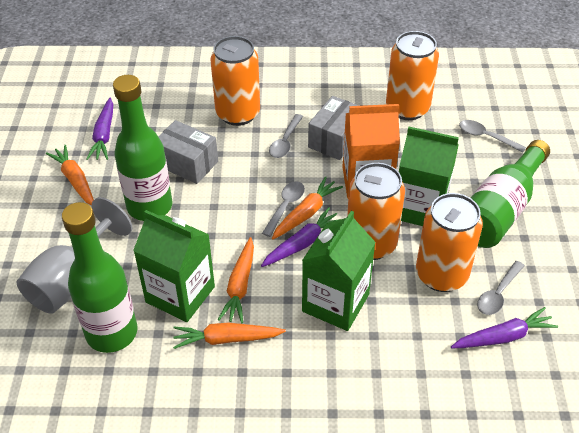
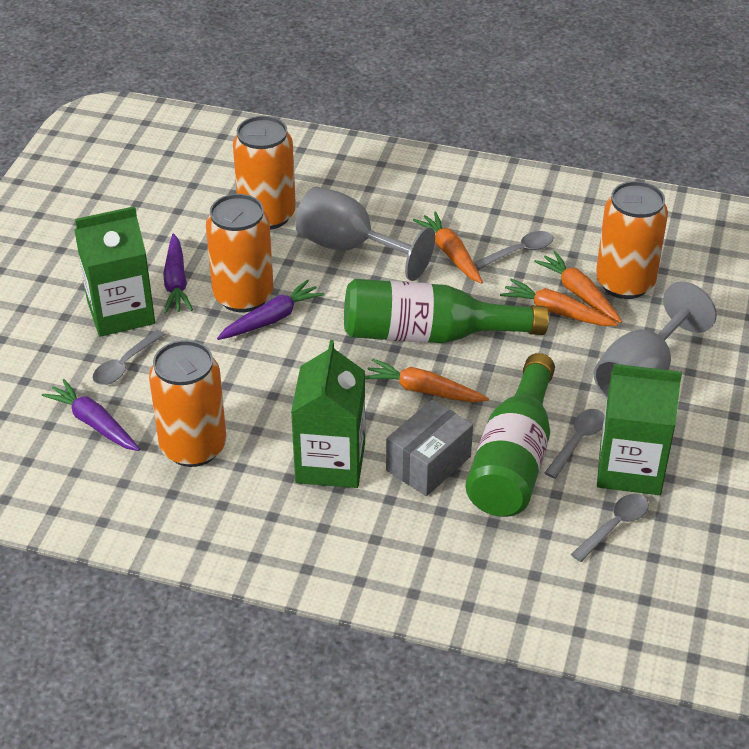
green bottle: [62,202,138,353] [113,75,172,221] [471,140,550,248] = 3 -> [344,279,549,343] [466,353,555,517] = 2
grey box: [158,120,218,184] [308,96,359,160] = 2 -> [386,400,473,496] = 1
grey goblet: [16,197,132,314] = 1 -> [295,186,435,281] [593,282,717,398] = 2
orange carton: [343,104,400,198] = 1 -> none = 0

